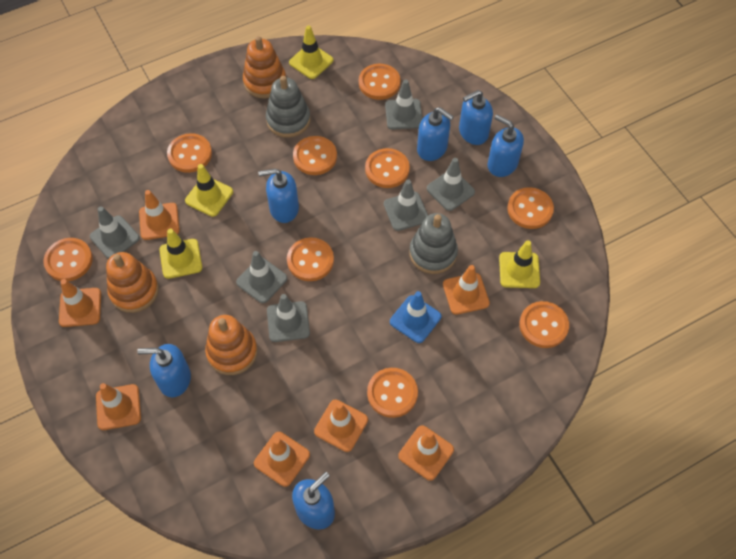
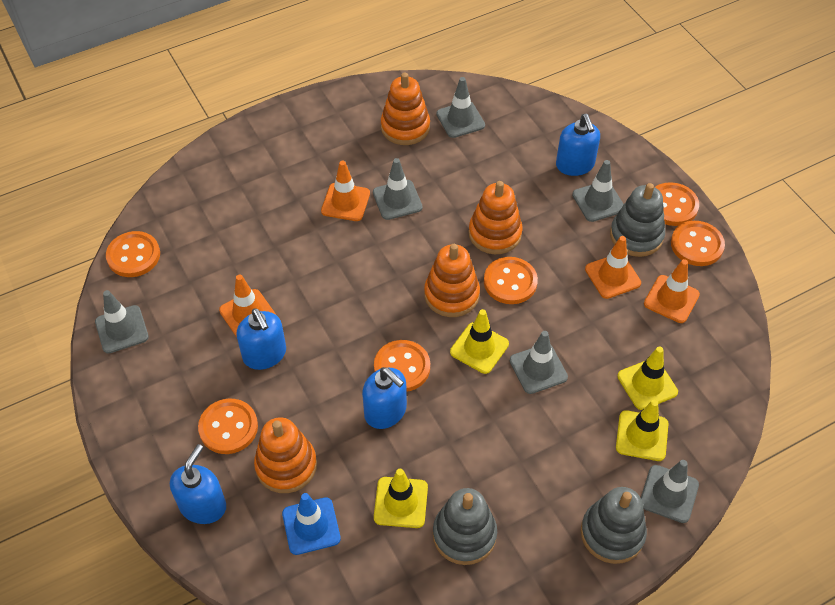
blue soap dispenser: [137,344,191,397] [258,168,299,223] [292,472,335,530] [417,107,454,161] [459,90,493,145] [488,114,524,177] = 6 -> [170,444,226,524] [237,308,286,370] [362,367,407,429] [556,114,600,176] = 4
grey stacking toy: [266,76,310,138] [409,213,458,274] = 2 -> [433,488,497,565] [581,487,647,564] [610,183,665,257] = 3
orange button: [44,238,93,281] [167,133,212,173] [287,237,334,281] [293,136,337,175] [359,64,400,100] [365,148,410,188] [367,368,418,418] [507,187,554,229] [519,301,569,348] = 9 -> [106,231,160,277] [198,399,258,454] [374,340,430,392] [484,257,538,304] [655,182,699,226] [671,221,725,266] = 6
orange stacking toy: [106,252,159,313] [205,315,258,375] [243,36,286,98] = 3 -> [254,417,317,493] [381,73,430,145] [424,244,480,317] [469,181,523,254] = 4
orange traffic cone: [59,279,101,327] [96,383,141,430] [139,190,180,240] [254,432,310,487] [314,400,368,452] [398,425,454,481] [443,265,490,315] = 7 -> [219,274,276,337] [321,161,370,221] [585,236,641,299] [644,259,700,323] = 4

